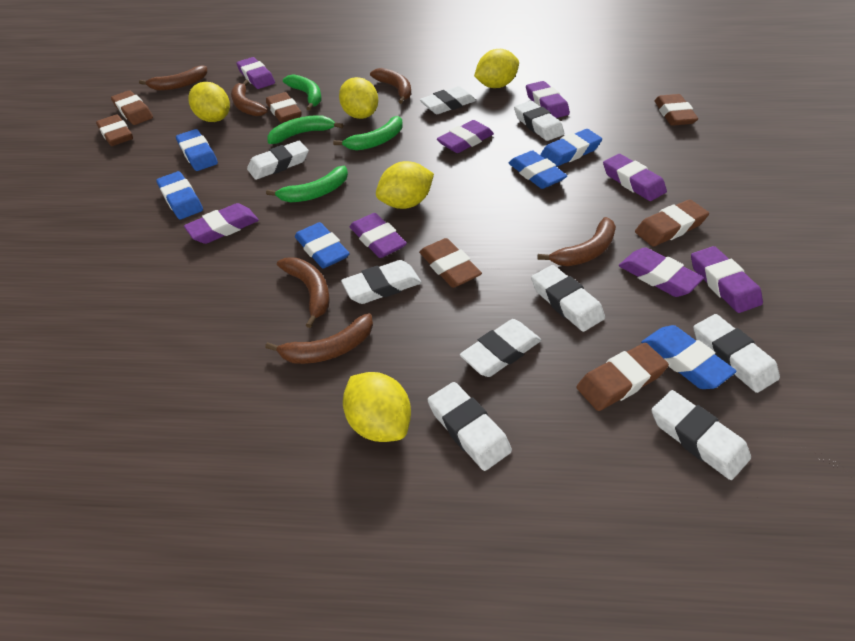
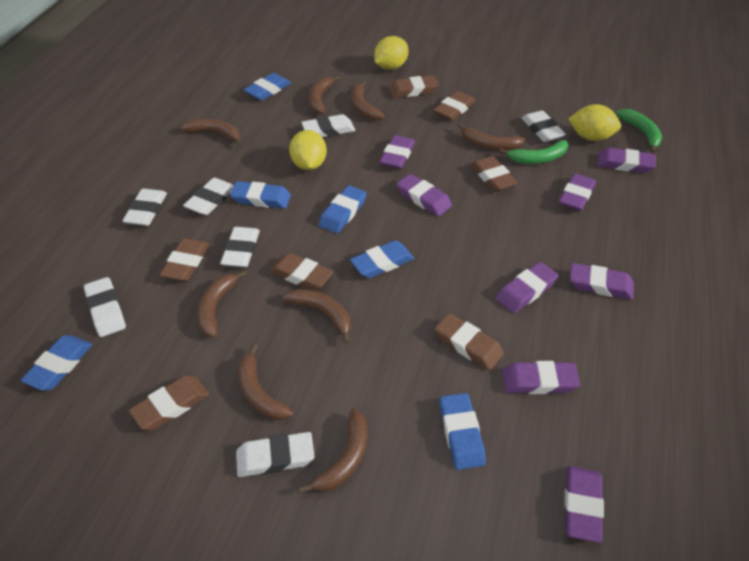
brown banana: [139,65,207,91] [231,80,268,116] [265,313,373,364] [277,258,330,328] [370,68,411,104] [537,217,616,266] = 6 -> [181,119,242,146] [197,270,247,338] [238,344,294,420] [283,289,351,344] [299,409,368,493] [309,76,340,114] [351,81,385,120] [458,123,525,150] = 8
green banana: [266,166,348,202] [267,115,344,144] [283,74,322,111] [333,116,403,151] = 4 -> [499,140,568,164] [616,109,662,153] = 2
white eraser: [247,141,309,180] [341,260,422,304] [420,86,476,114] [428,382,512,471] [460,319,541,377] [514,101,564,141] [531,265,605,332] [651,390,751,480] [693,314,780,393] = 9 -> [84,277,126,337] [122,189,167,226] [183,178,234,215] [220,227,260,267] [236,432,315,477] [301,114,355,137] [522,110,566,142] = 7
yellow lemon: [188,82,230,122] [339,77,378,119] [343,372,411,442] [376,161,434,209] [474,49,519,88] = 5 -> [289,130,327,170] [374,36,409,70] [568,104,621,141] = 3

